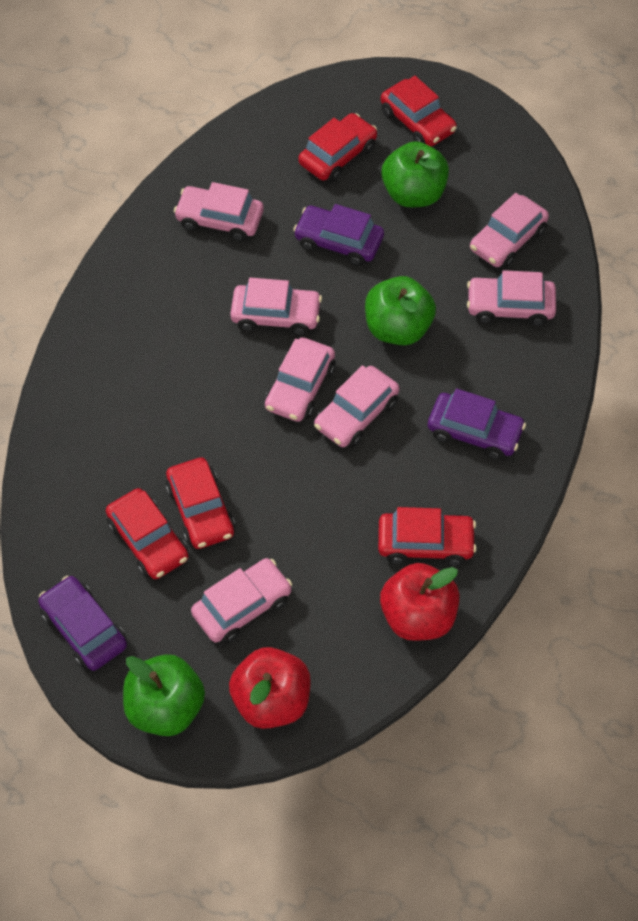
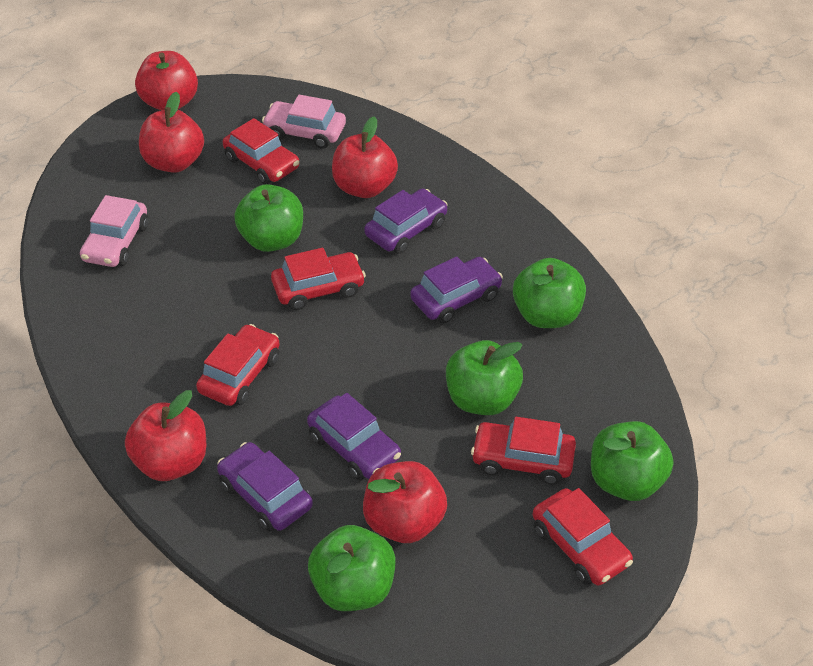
green apple: [123,655,205,736] [365,276,436,345] [382,141,449,207] = 3 -> [234,184,303,252] [308,525,395,611] [446,340,523,415] [513,258,586,328] [591,421,673,501] = 5
pink car: [174,182,264,242] [191,558,292,644] [230,278,322,336] [265,337,336,422] [314,365,400,447] [467,270,556,326] [470,193,549,268] = 7 -> [80,195,148,267] [262,95,346,149] = 2
purple car: [38,576,127,671] [293,204,384,266] [428,388,526,460] = 3 -> [217,442,313,532] [307,393,401,480] [364,188,448,254] [410,257,503,323] = 4
red apple: [229,647,311,729] [380,563,460,641] = 2 -> [125,390,206,481] [135,51,198,110] [139,92,204,173] [332,117,398,198] [363,461,447,543] = 5

